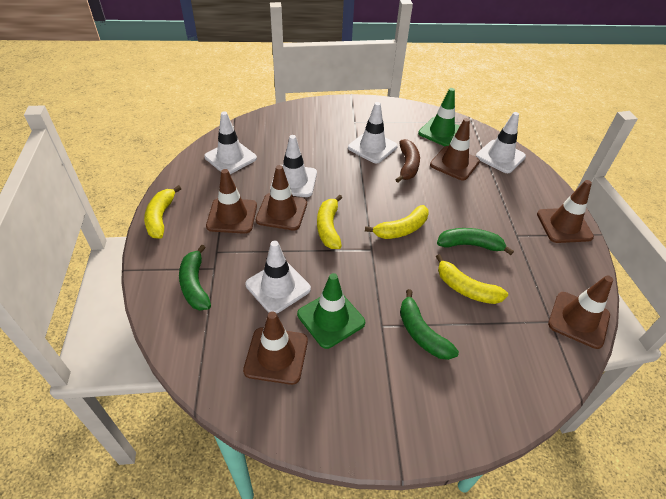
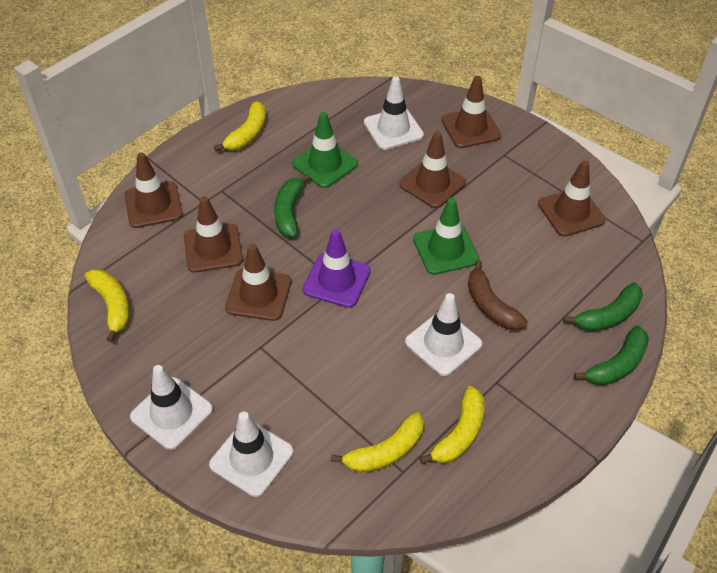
purple traffic cone: none = 0 -> [303,229,371,308] = 1
white traffic cone: [204,111,257,174] [245,241,311,314] [270,135,317,197] [348,102,398,163] [476,112,526,173] = 5 -> [130,365,213,450] [209,412,294,497] [364,76,424,150] [405,293,482,376] = 4

